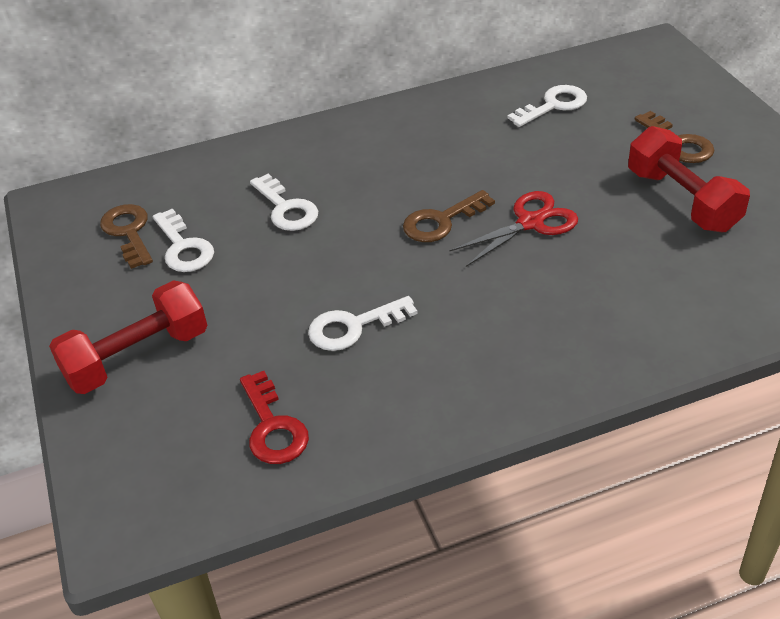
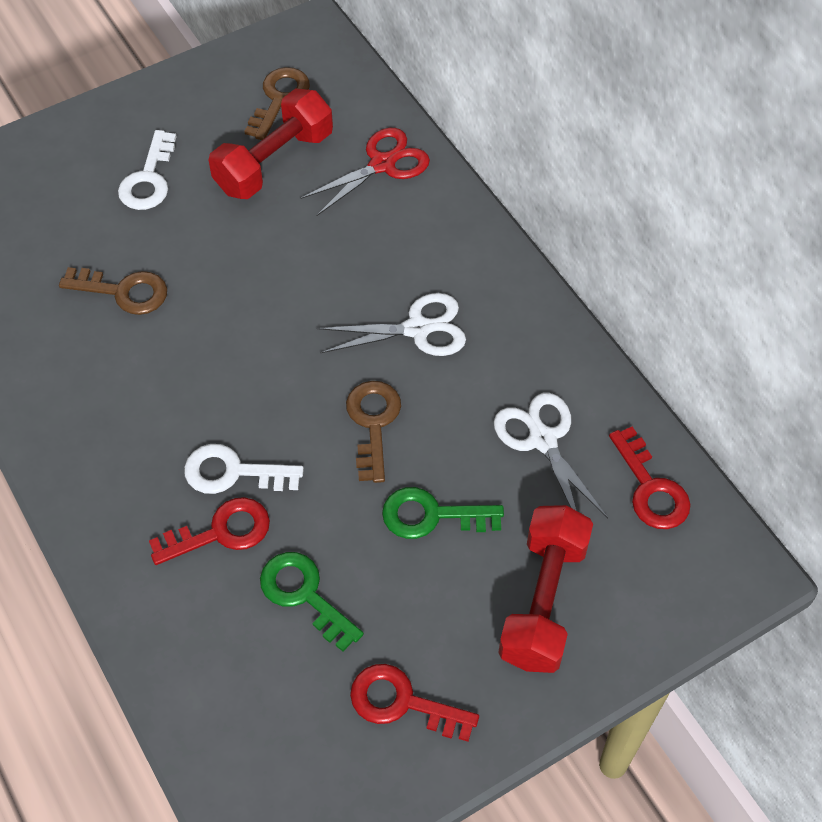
green key: none = 0 -> [260,552,364,652] [382,487,504,539] = 2
red key: [240,371,309,464] = 1 -> [149,497,270,565] [350,664,479,742] [609,426,691,529] = 3
white key: [153,208,214,272] [250,174,318,231] [308,296,418,351] [507,85,587,127] = 4 -> [118,130,177,210] [184,444,304,494] = 2
white scissors: none = 0 -> [317,293,466,356] [494,393,608,518] = 2

